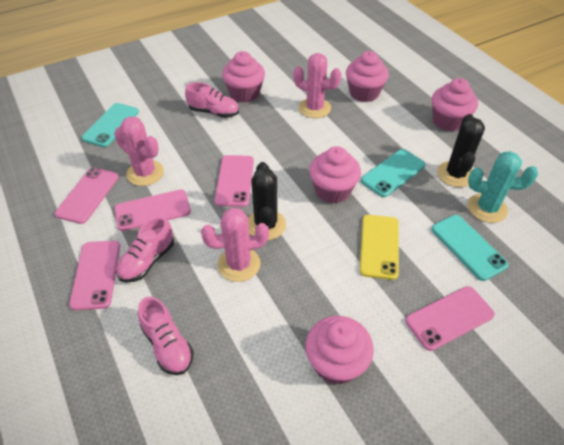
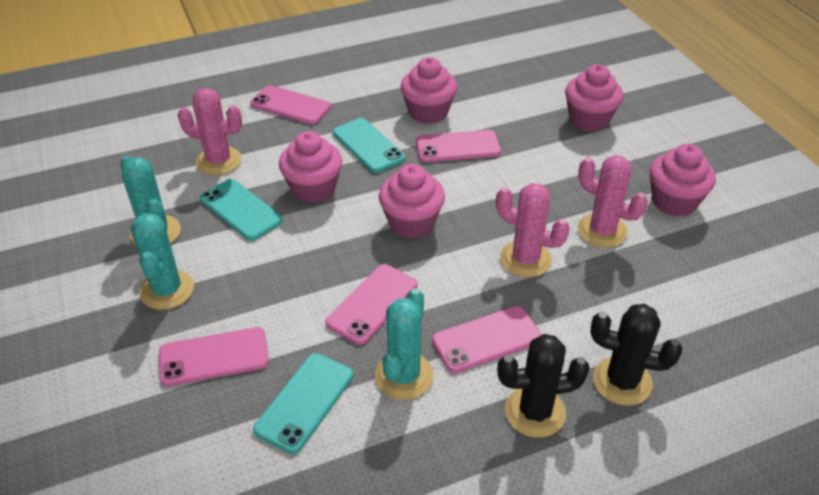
pink shoe: [116,217,174,282] [138,297,194,375] [185,82,239,118] = 3 -> none = 0
turquoise cactus: [468,151,538,223] = 1 -> [120,156,181,246] [131,213,194,310] [375,288,434,400] = 3
yellow phone: [360,215,399,280] = 1 -> none = 0

